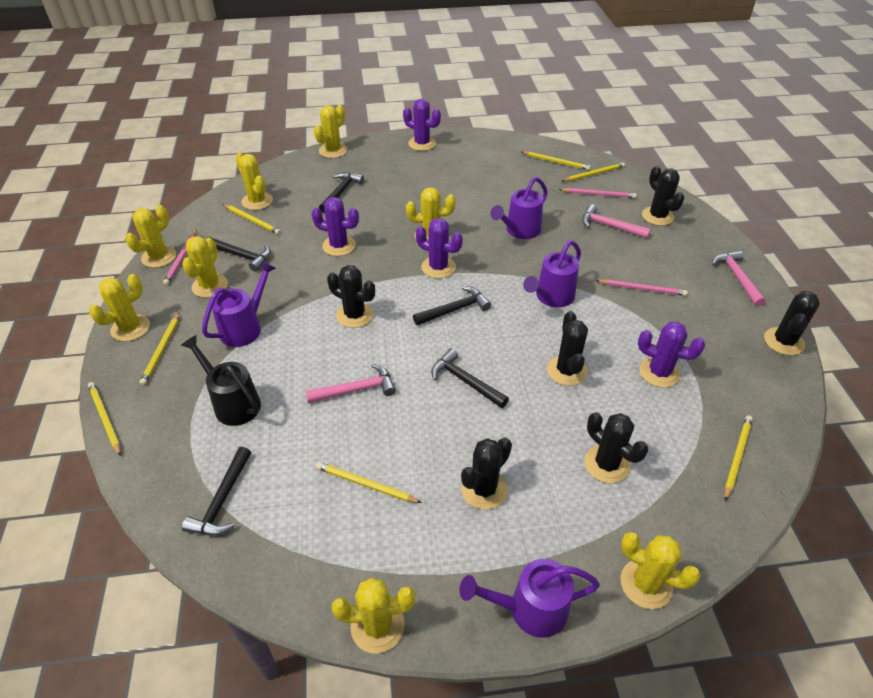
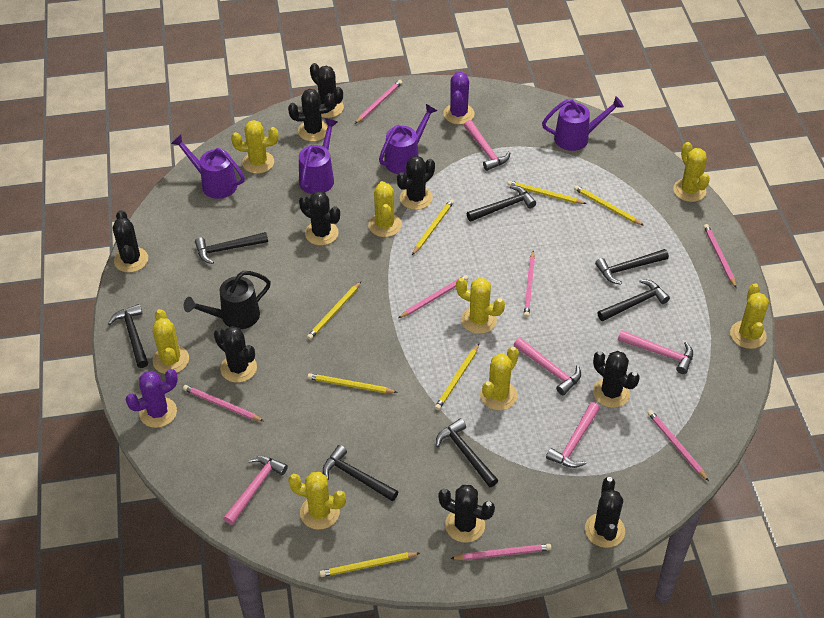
black cactus: [327,265,375,328] [461,437,512,510] [547,311,588,386] [584,412,648,483] [642,166,685,226] [764,291,820,355] = 6 -> [113,210,148,273] [214,326,257,383] [288,89,334,142] [299,191,340,245] [310,63,344,118] [397,156,435,210] [438,485,495,543] [585,477,625,548] [593,351,640,408] = 9
black hammer: [182,447,251,536] [205,237,270,272] [319,172,364,213] [413,286,491,325] [431,348,509,408] = 5 -> [108,304,148,368] [195,232,268,264] [323,445,398,502] [436,418,498,488] [467,185,536,222] [595,249,669,284] [597,279,670,321] = 7
pink hammer: [305,364,396,403] [582,204,651,238] [712,251,766,306] = 3 -> [223,456,288,525] [464,120,511,171] [514,338,581,395] [546,402,600,468] [618,330,693,374] = 5
pink pencil: [163,229,197,285] [559,188,637,198] [596,279,688,296] = 3 -> [183,385,263,421] [355,80,402,124] [398,275,469,318] [450,544,552,560] [524,251,535,318] [648,410,709,481] [704,224,736,288] = 7
purple cactus: [311,197,359,256] [403,99,441,151] [416,218,463,279] [638,322,705,388] = 4 -> [126,369,178,428] [443,72,474,124] = 2

